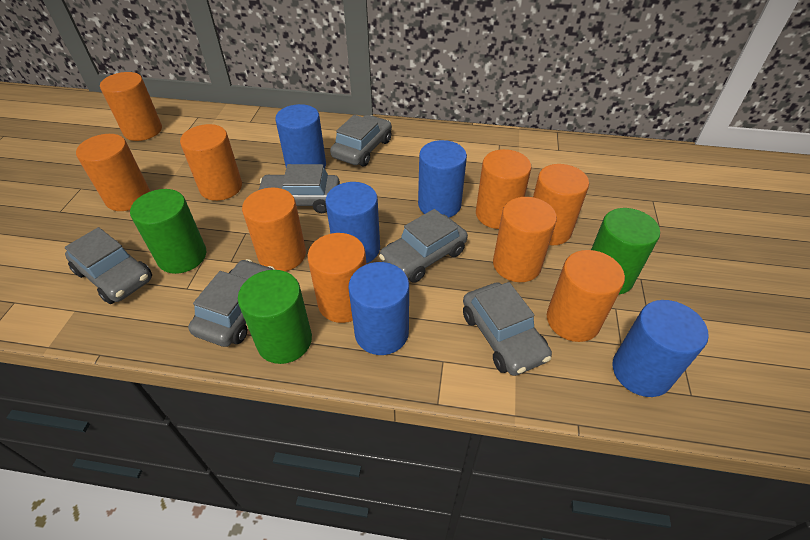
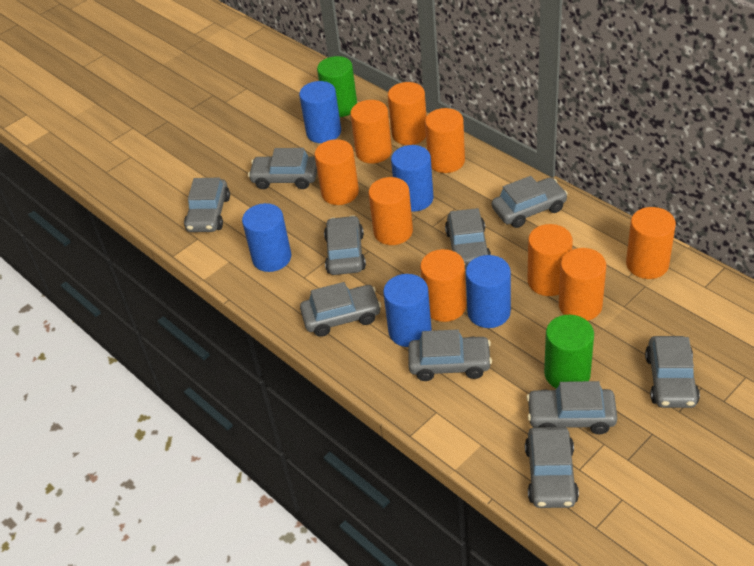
green cylinder: [130,189,206,274] [238,270,312,364] [591,208,660,295] = 3 -> [317,56,357,117] [544,315,594,389] = 2
grey car: [65,227,152,304] [188,259,275,347] [259,164,340,213] [330,115,392,166] [379,209,468,283] [463,282,552,376] = 6 -> [184,178,230,232] [248,148,317,189] [300,282,381,337] [324,215,366,275] [408,329,492,381] [445,208,491,269] [492,176,568,228] [525,427,579,508] [526,381,617,434] [645,336,700,408] = 10

